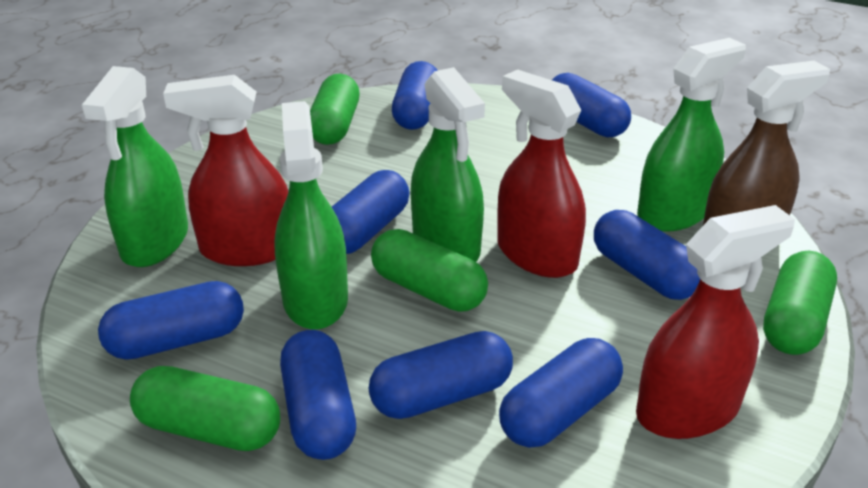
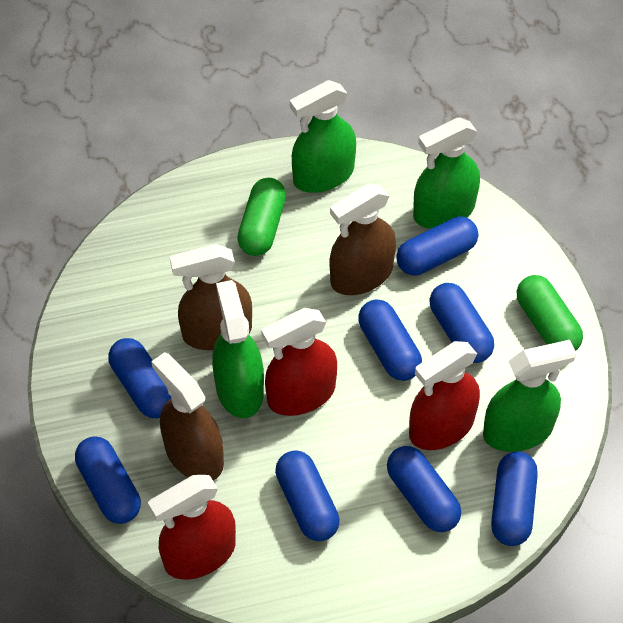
brown spray bottle: [703,61,830,225] = 1 -> [151,352,224,480] [170,244,252,350] [330,184,396,295] = 3
green capsule: [130,366,280,451] [310,74,360,145] [371,229,488,312] [763,251,837,355] = 4 -> [237,178,286,256] [517,275,583,351] = 2

